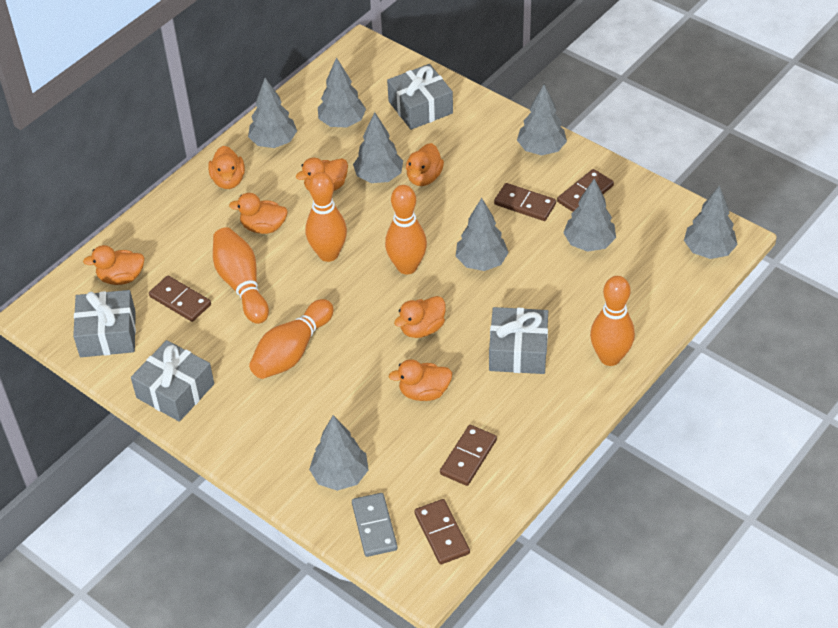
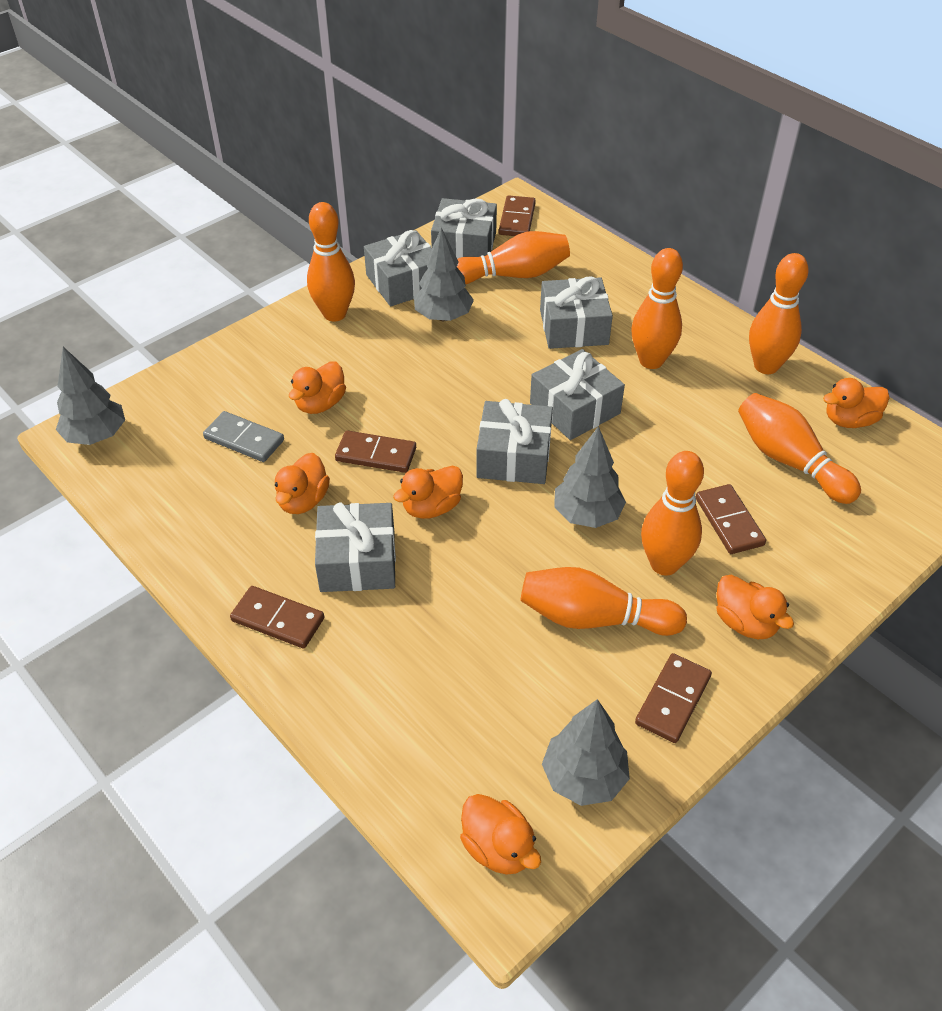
grey gift: [73,290,136,357] [131,340,214,422] [387,64,453,130] [489,307,548,374] = 4 -> [315,503,396,592] [364,230,432,307] [431,198,497,259] [476,399,553,484] [530,349,625,440] [540,277,613,349] = 6
grey tree: [248,78,297,148] [309,415,368,491] [318,57,366,127] [353,112,403,183] [456,198,509,271] [517,84,567,156] [563,179,616,252] [684,185,738,259] = 8 -> [56,347,125,445] [414,228,474,321] [542,699,630,806] [554,426,626,528] = 4
orange bowling pin: [213,227,269,324] [249,299,334,379] [306,172,347,262] [385,185,427,274] [590,276,635,366] = 5 -> [307,202,355,322] [457,231,570,284] [520,567,687,636] [631,248,683,369] [641,451,704,576] [738,393,861,504] [749,253,809,374] = 7
orange duck: [83,245,144,285] [208,146,245,189] [229,193,288,234] [296,158,348,191] [389,359,452,401] [394,296,446,338] [406,143,444,186] = 7 -> [275,453,330,514] [289,361,346,414] [393,466,463,519] [460,794,541,875] [716,575,794,639] [823,378,889,428] = 6

